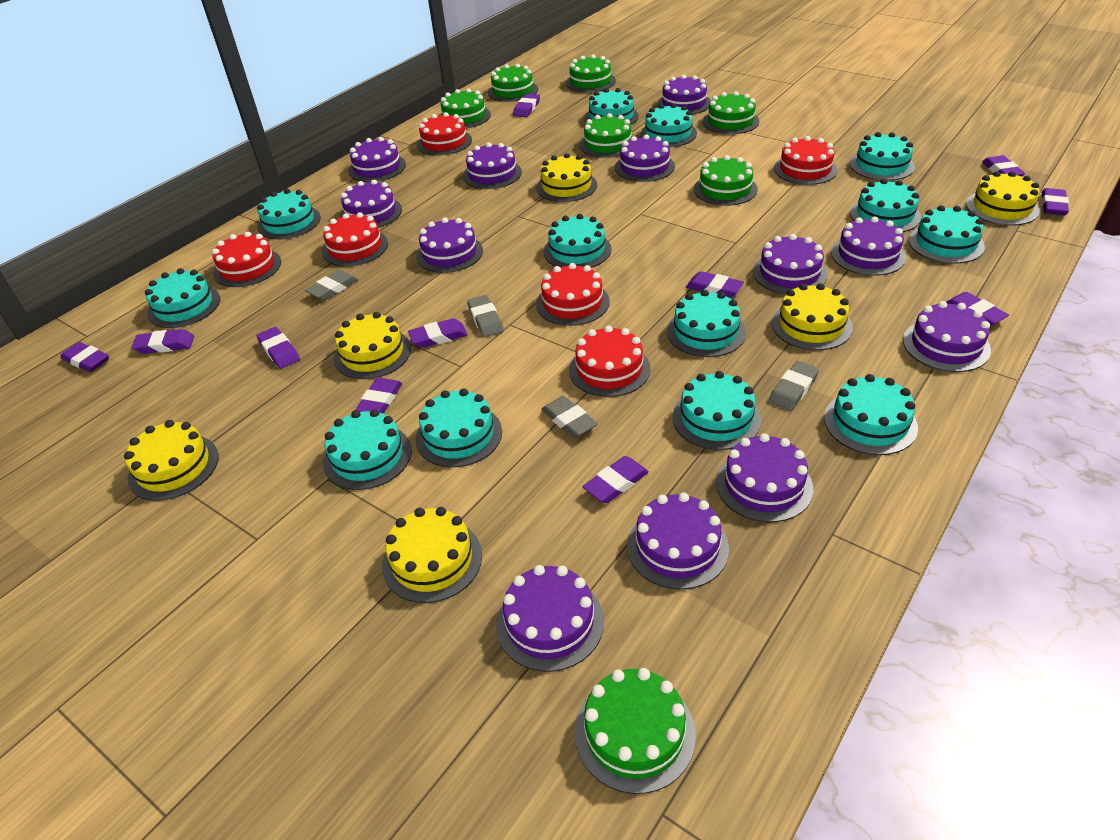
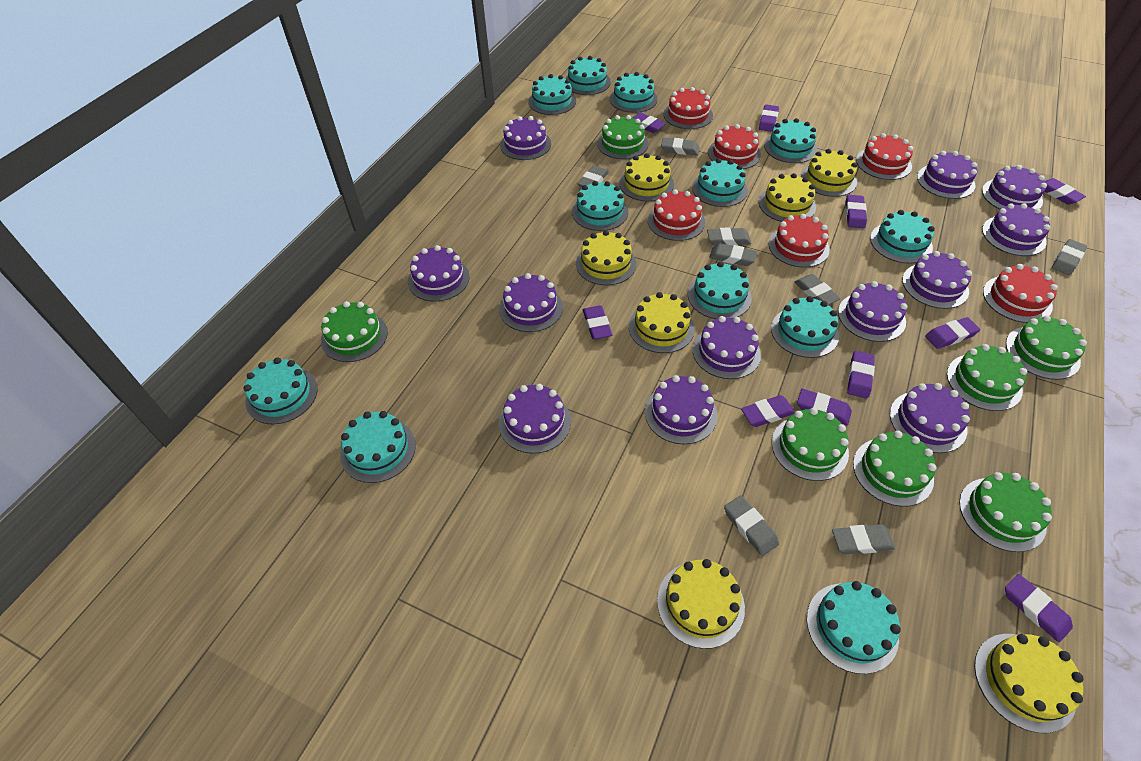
grey eraser: [305,270,358,300] [467,295,504,337] [541,396,598,438] [769,361,819,411] = 4 -> [577,165,609,187] [661,137,700,156] [707,227,751,246] [709,243,757,266] [724,495,779,556] [795,274,840,305] [832,524,895,554] [1052,239,1087,275] = 8
purple eraser: [61,342,109,372] [132,329,194,354] [256,327,300,369] [355,378,402,414] [408,318,468,348] [513,94,540,117] [583,456,649,503] [686,271,744,298] [946,292,1009,326] [982,155,1025,176] [1041,188,1069,215] = 11 -> [583,305,612,340] [633,112,666,133] [741,395,795,427] [759,105,779,132] [797,388,852,425] [845,195,867,229] [847,351,875,399] [925,317,980,349] [1005,574,1073,642] [1045,178,1086,205] = 10
turquoise cake: [145,268,220,328] [257,189,321,239] [323,409,412,490] [416,388,502,468] [543,214,612,268] [585,88,639,125] [640,103,697,147] [667,290,746,357] [672,371,761,450] [824,374,918,455] [850,132,915,181] [850,179,921,232] [909,205,985,264] = 13 -> [243,357,318,424] [340,411,416,483] [528,74,576,115] [565,56,611,95] [572,181,628,231] [610,72,658,113] [688,261,752,319] [692,158,748,207] [764,118,817,163] [771,296,839,358] [807,581,901,674] [870,210,935,264] = 12
yellow cake: [124,420,219,501] [334,312,411,379] [382,507,482,603] [536,153,597,202] [772,283,853,350] [966,171,1040,226] = 6 -> [576,230,636,285] [619,153,674,201] [629,292,695,353] [657,559,745,649] [759,173,816,222] [801,149,857,197] [974,634,1084,733] = 7

